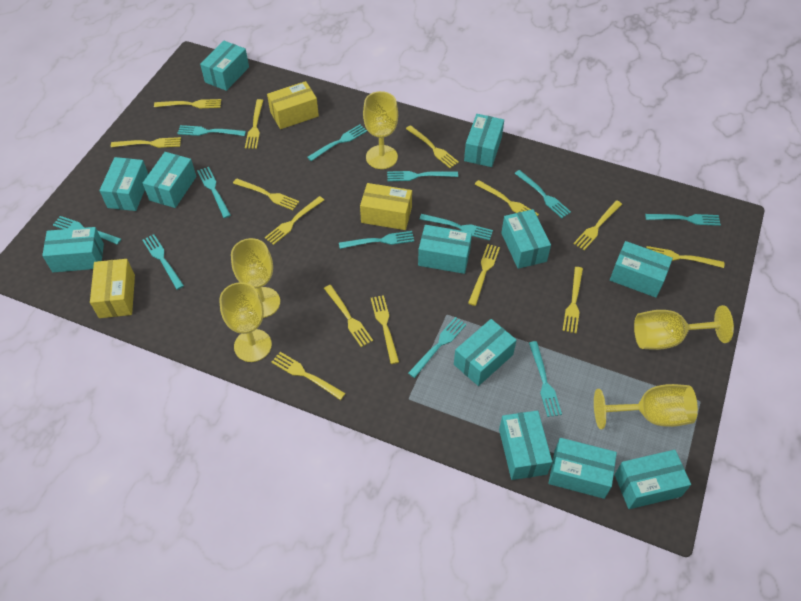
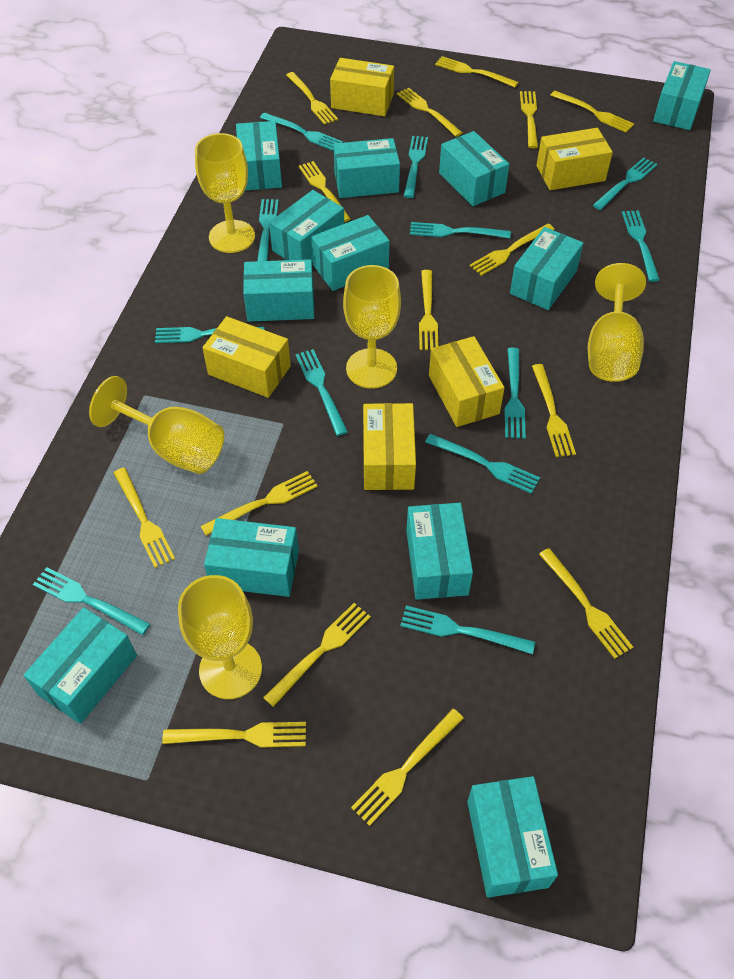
yellow box: [90,259,135,318] [267,81,319,129] [360,183,412,230] = 3 -> [202,316,291,398] [330,58,394,116] [363,403,416,490] [429,336,505,427] [536,128,613,190] = 5
yellow fork: [111,137,181,148] [154,99,221,108] [233,178,299,210] [245,99,263,149] [265,196,324,245] [271,352,346,400] [324,285,373,347] [371,295,399,364] [406,125,459,168] [468,244,500,306] [475,180,539,216] [563,267,583,333] [574,200,622,250] [647,246,724,268] = 14 -> [114,468,175,568] [162,722,306,748] [200,471,318,536] [263,603,371,707] [286,72,338,125] [299,161,350,222] [351,709,464,826] [397,88,463,137] [419,270,439,350] [435,56,519,87] [470,224,555,276] [520,91,538,149] [532,364,576,457] [539,548,633,659] [550,91,634,132] = 15

